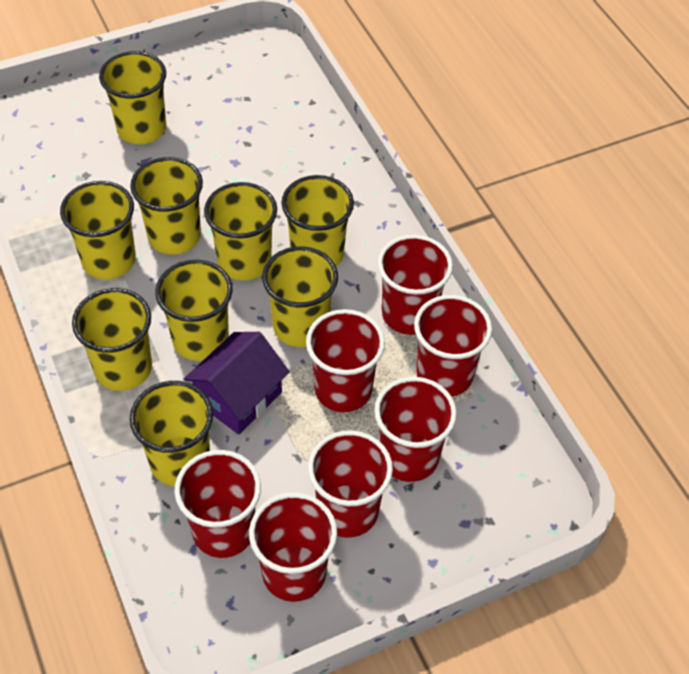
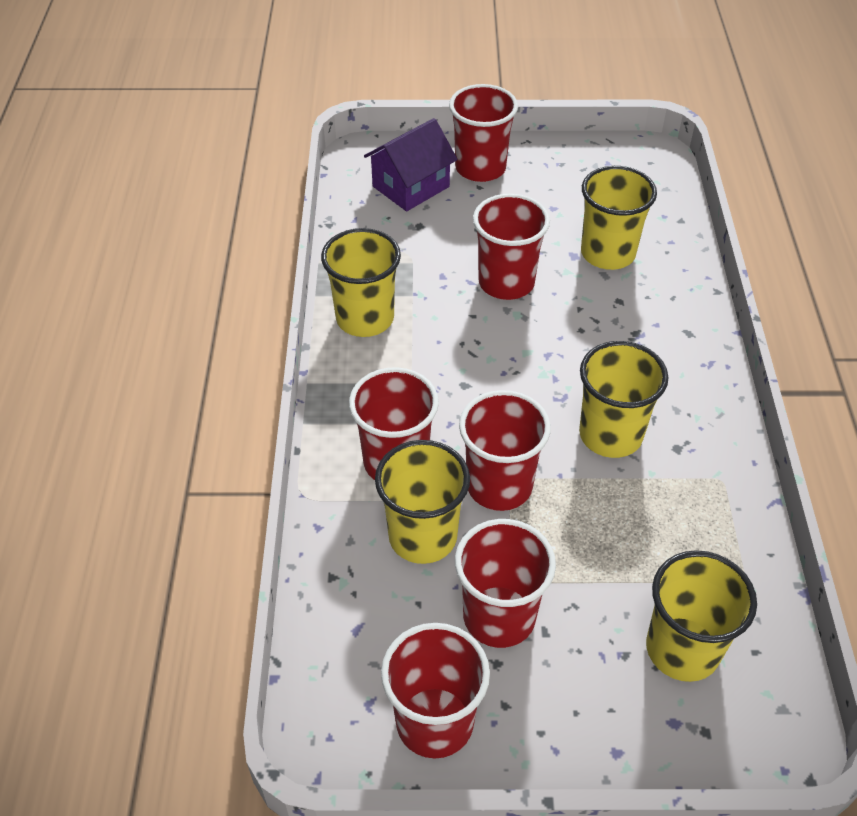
red cup: [174,450,261,558] [249,492,337,602] [306,309,385,412] [308,430,393,538] [374,377,457,482] [378,235,453,335] [414,295,492,397] = 7 -> [349,367,439,480] [381,623,490,758] [449,84,518,182] [455,519,556,648] [459,390,551,511] [473,194,550,300] = 6
yellow cup: [60,181,136,279] [72,288,152,391] [99,51,166,144] [130,157,203,255] [130,381,213,486] [155,260,233,361] [204,182,277,281] [262,246,338,347] [281,175,354,267] = 9 -> [321,228,401,337] [375,440,470,564] [579,341,669,458] [581,166,657,270] [646,550,757,682] = 5

